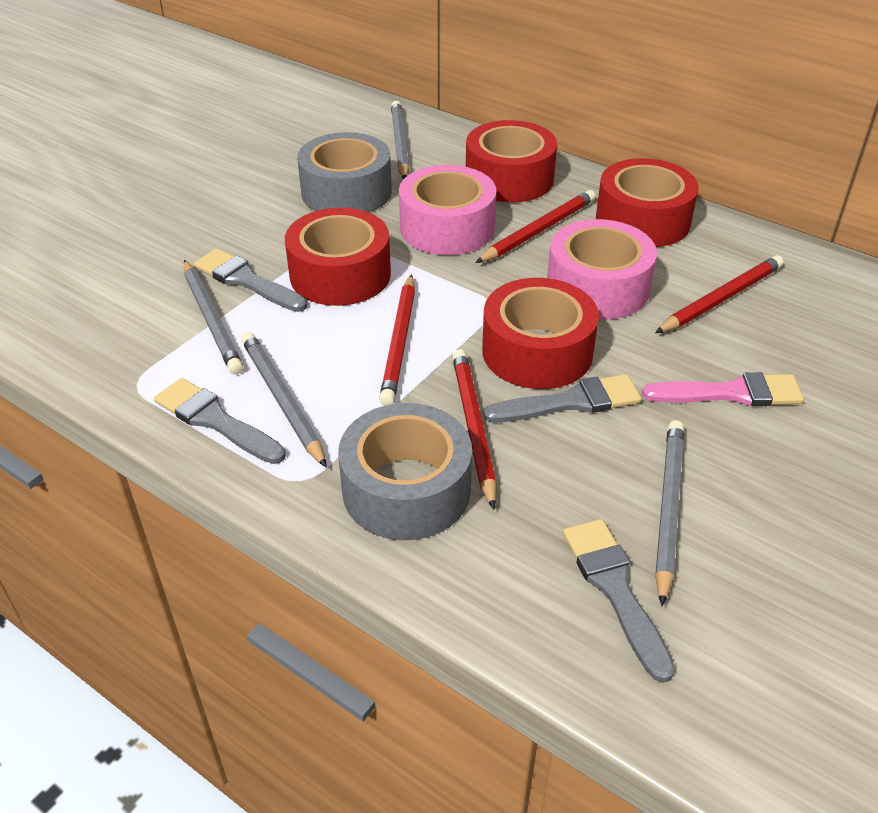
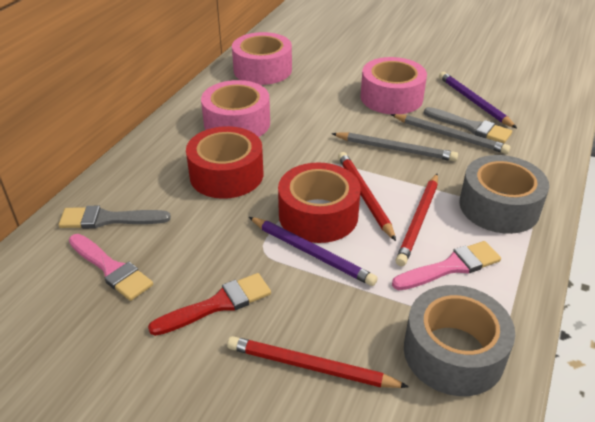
grey brush: [154,378,286,464] [194,248,307,312] [484,374,641,423] [563,519,675,683] = 4 -> [59,206,171,229] [424,107,512,143] = 2
grey pencil: [184,260,243,374] [241,332,327,468] [391,101,409,179] [655,420,684,606] = 4 -> [331,132,458,161] [391,114,510,154] = 2
pink brush: [642,372,804,406] = 1 -> [69,234,153,301] [392,241,501,290] = 2
pink tape: [399,165,497,255] [547,219,657,319] = 2 -> [201,80,270,137] [232,32,292,85] [360,57,427,114] = 3
purple pencil: none = 0 -> [249,217,378,286] [439,72,517,128] = 2
red brush: none = 0 -> [148,273,271,336] = 1
red pencil: [379,274,415,405] [452,349,497,510] [475,190,596,263] [655,255,784,333] = 4 -> [227,336,409,388] [338,152,396,241] [396,173,438,266] = 3
red tape: [285,208,391,306] [466,120,557,203] [482,278,599,389] [596,158,699,247] = 4 -> [186,126,263,199] [278,162,361,243] = 2

